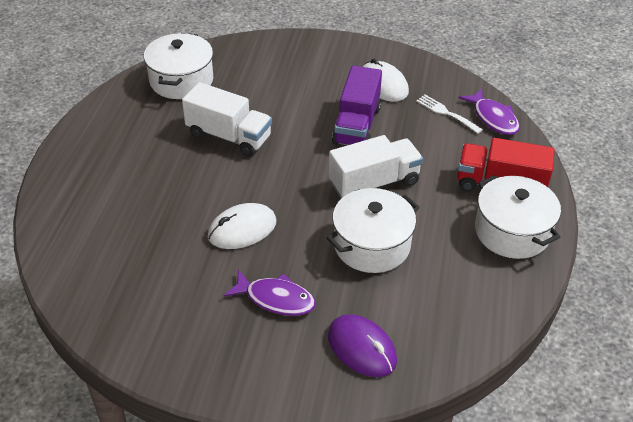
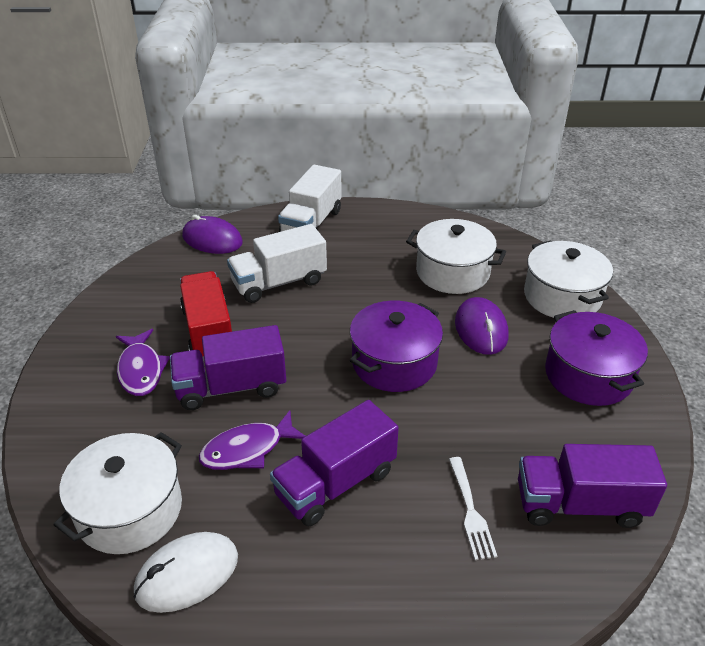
purple mouse: [328,314,397,377] = 1 -> [182,215,243,254] [455,297,508,355] = 2
purple pot: none = 0 -> [350,301,443,392] [545,310,648,406] = 2
purple truck: [332,66,382,145] = 1 -> [170,325,286,410] [270,400,399,527] [518,444,667,528] = 3
white mouse: [208,203,277,249] [363,58,409,102] = 2 -> [133,532,238,613] = 1

